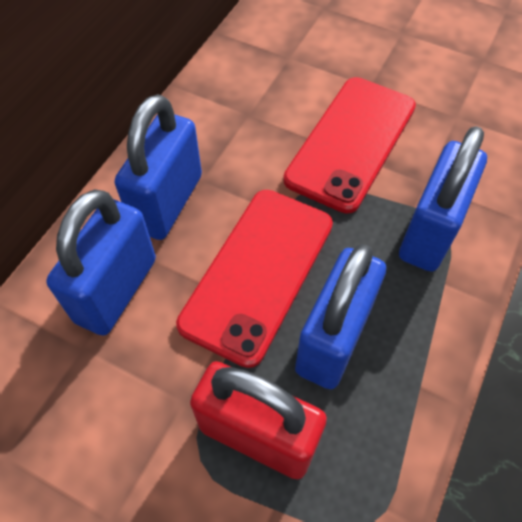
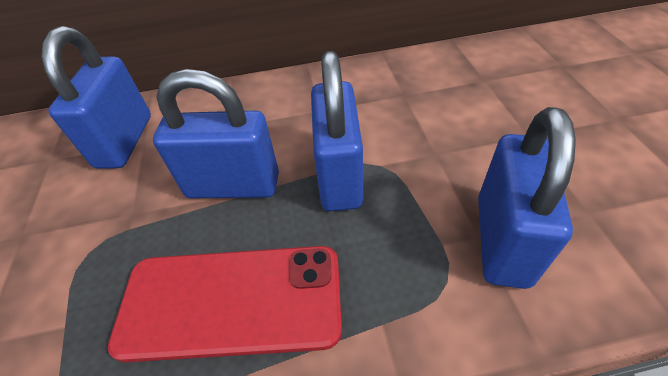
red padlock: [190,361,327,479] = 1 -> none = 0
red phone: [176,190,333,368] [283,77,416,214] = 2 -> [108,246,342,362] = 1

